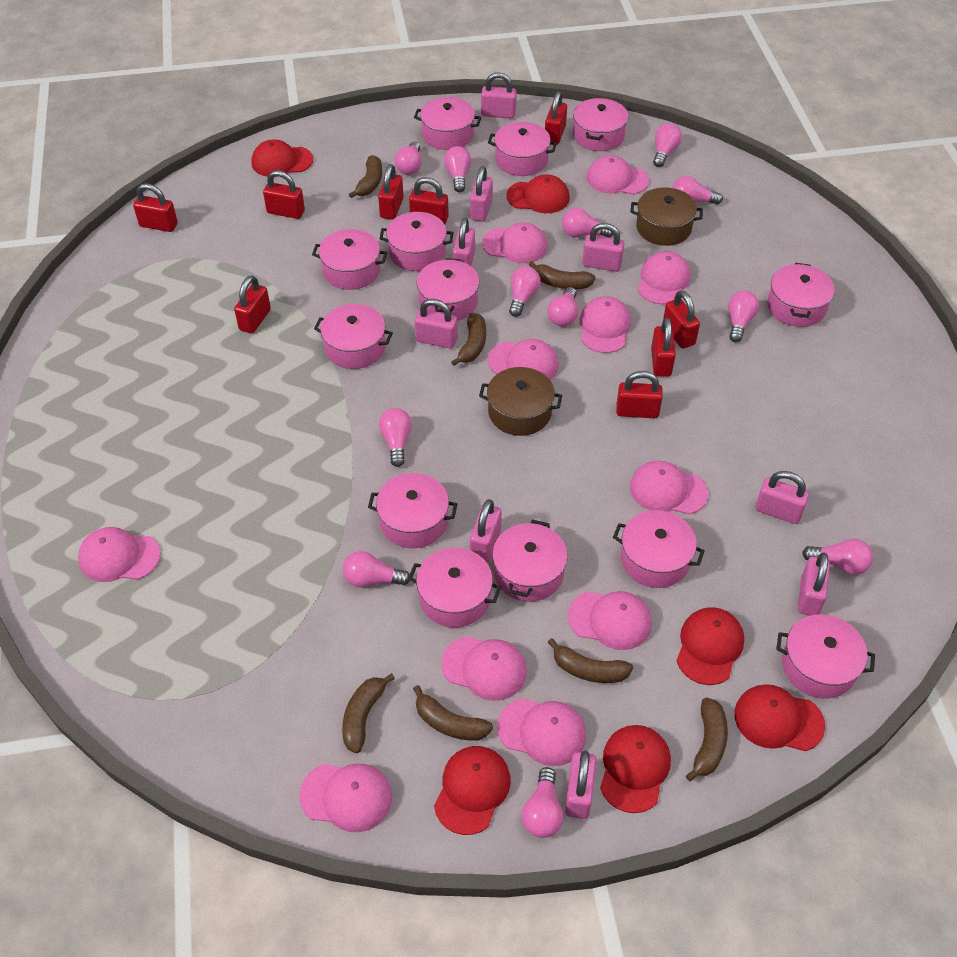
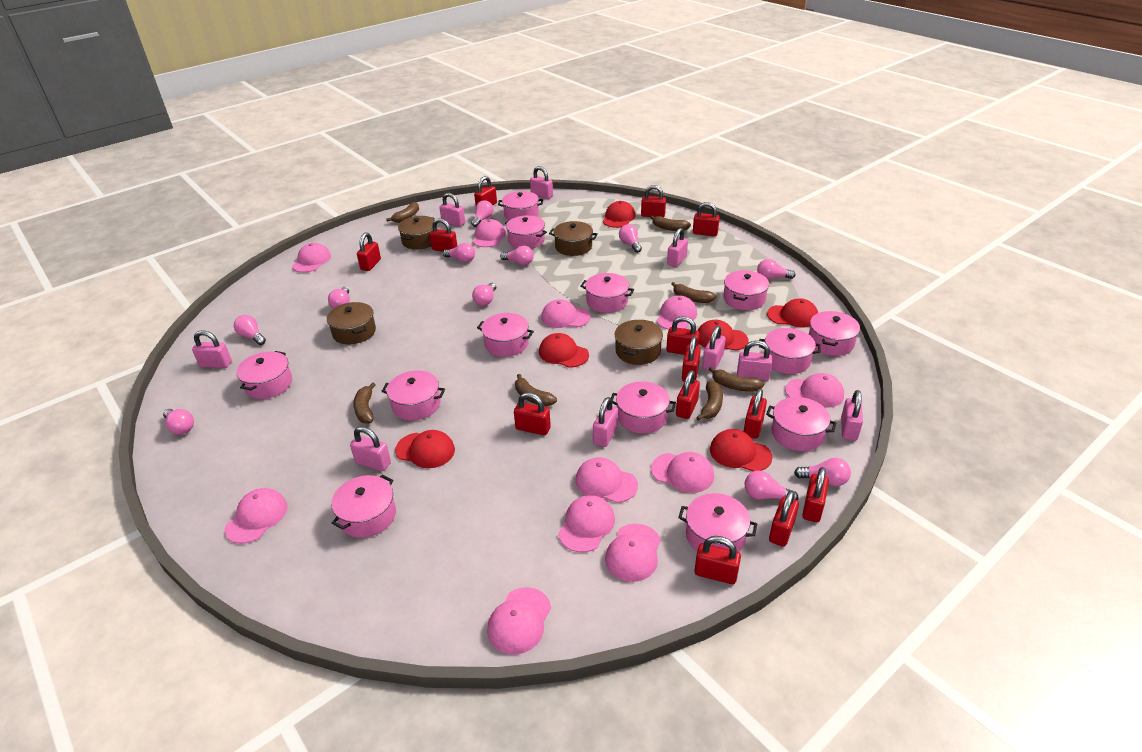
brown pot: [479,367,562,436] [631,187,703,246] = 2 -> [327,302,376,344] [398,216,435,249] [549,221,598,256] [615,320,663,365] = 4
pink light bulb: [343,551,410,587] [379,408,412,467] [394,142,422,175] [444,146,471,192] [509,266,541,317] [522,767,563,838] [548,287,578,327] [562,208,613,238] [653,123,682,167] [672,176,723,205] [728,291,759,342] [802,539,873,575] = 12 -> [163,409,194,435] [234,315,266,345] [328,287,350,309] [443,243,475,262] [471,200,494,227] [472,283,496,306] [500,246,534,265] [619,224,642,253] [745,470,798,500] [757,259,795,279] [794,458,851,486] = 11
red padlock: [133,184,178,232] [234,275,271,334] [263,170,305,219] [378,164,404,220] [409,177,449,224] [545,91,567,145] [616,371,663,418] [651,318,676,377] [663,290,700,349] = 9 -> [357,232,381,271] [429,218,457,252] [474,176,497,205] [514,393,551,435] [641,185,666,217] [666,316,700,355] [676,370,700,419] [682,336,701,382] [693,202,720,236] [695,536,741,584] [744,389,767,439] [769,490,799,547] [802,467,829,522] = 13

